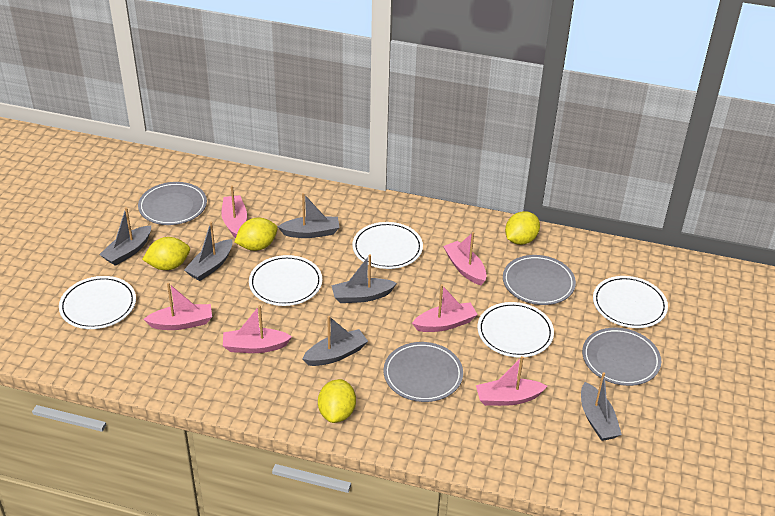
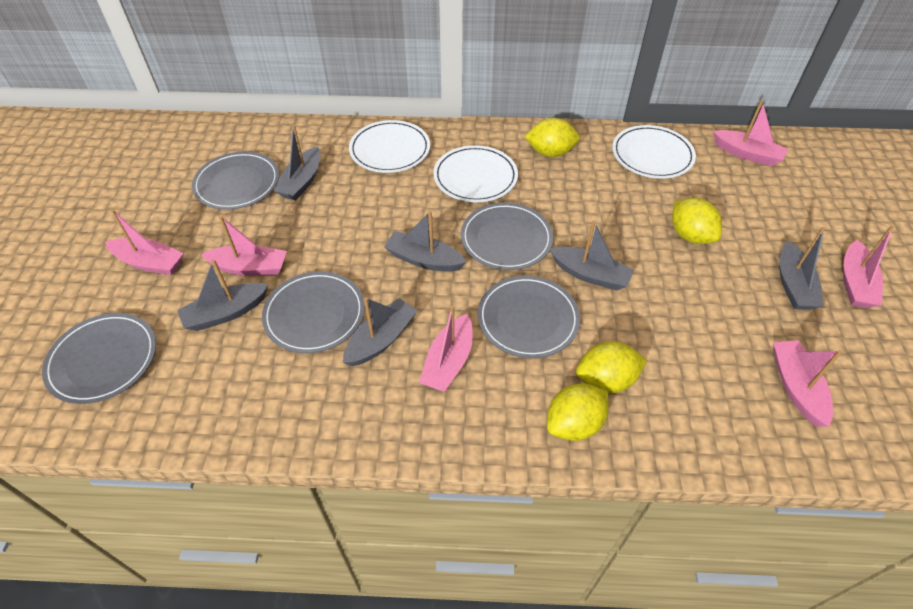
grey plate: [138,182,207,225] [383,342,463,402] [503,255,576,305] [582,328,661,386] = 4 -> [42,313,156,404] [192,151,279,210] [262,271,365,353] [461,202,553,270] [478,276,580,358] = 5
white plate: [59,276,136,329] [249,255,322,306] [352,222,423,269] [477,302,554,357] [593,276,668,328] = 5 -> [349,120,430,173] [433,145,518,202] [612,125,696,179] = 3

